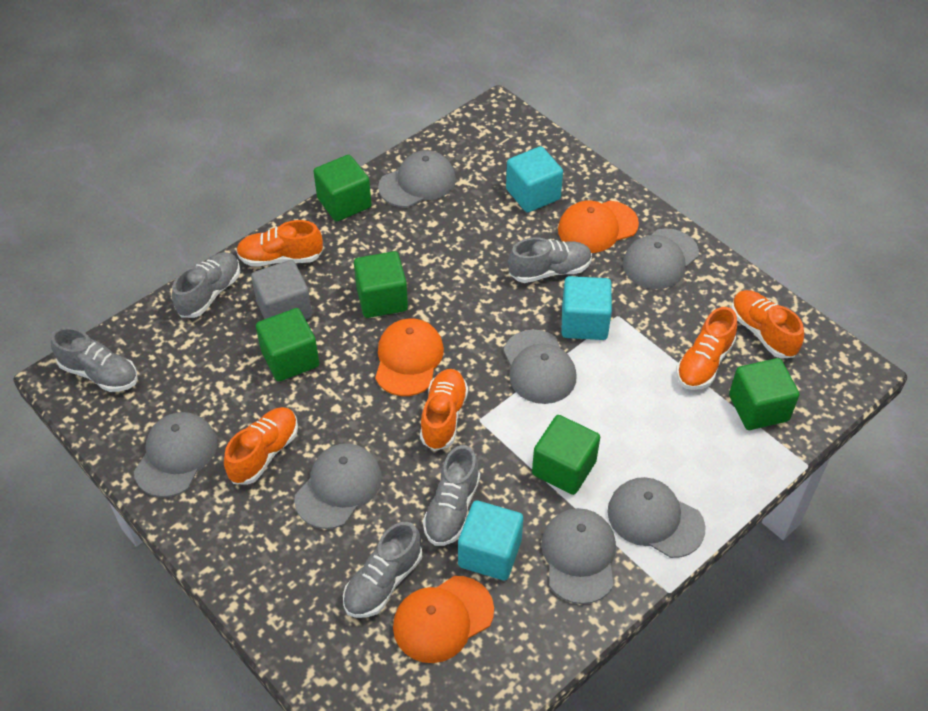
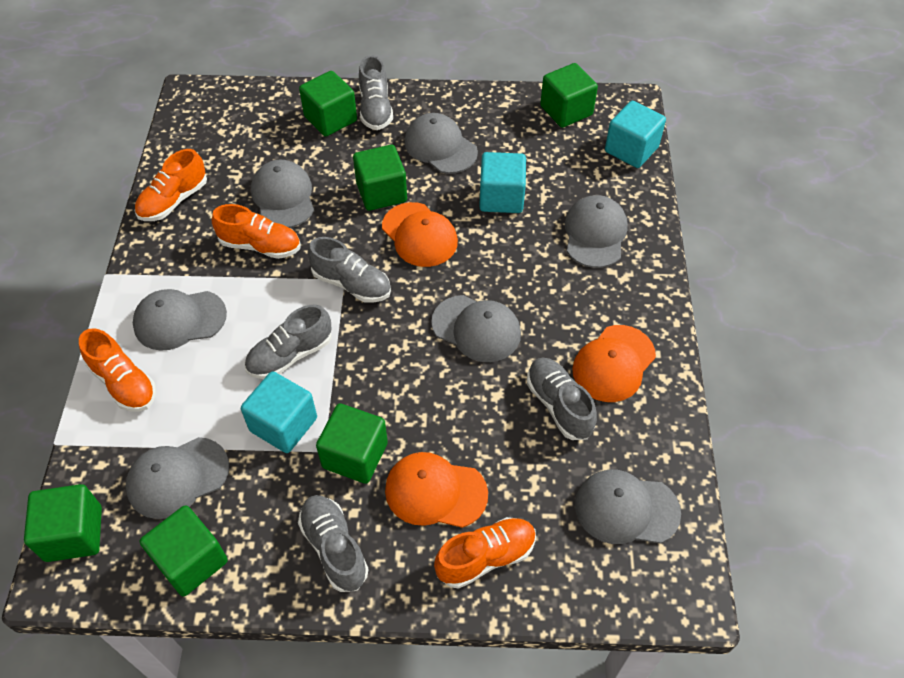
green cube: [256,308,319,381] [314,155,371,221] [354,251,408,318] [532,415,600,495] [729,358,799,430] = 5 -> [24,484,102,562] [140,505,228,597] [299,71,357,137] [316,403,388,484] [353,145,407,211] [540,63,598,128] = 6
grey cube: [251,260,312,320] = 1 -> none = 0
orange shoe: [224,407,298,485] [236,220,323,266] [420,369,468,451] [676,307,737,390] [731,290,804,359] = 5 -> [79,328,156,412] [135,149,207,221] [212,204,300,259] [434,517,536,589] = 4

